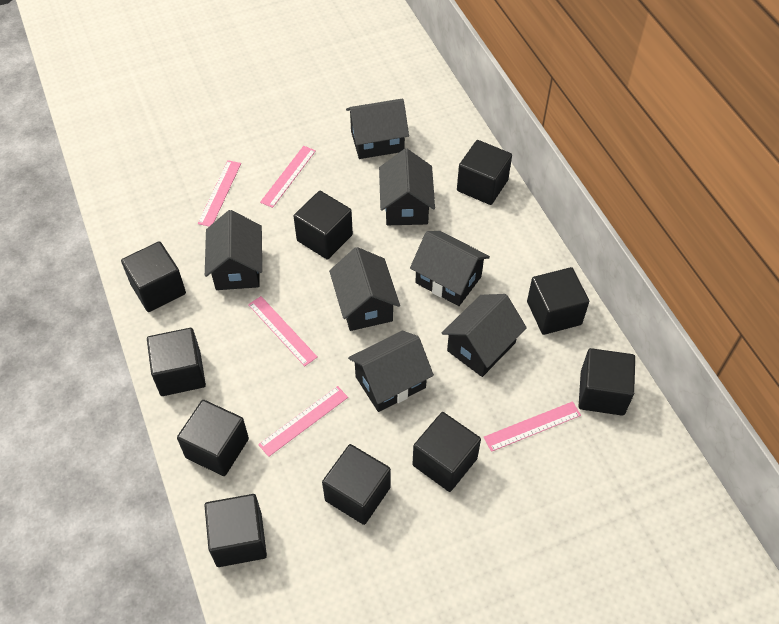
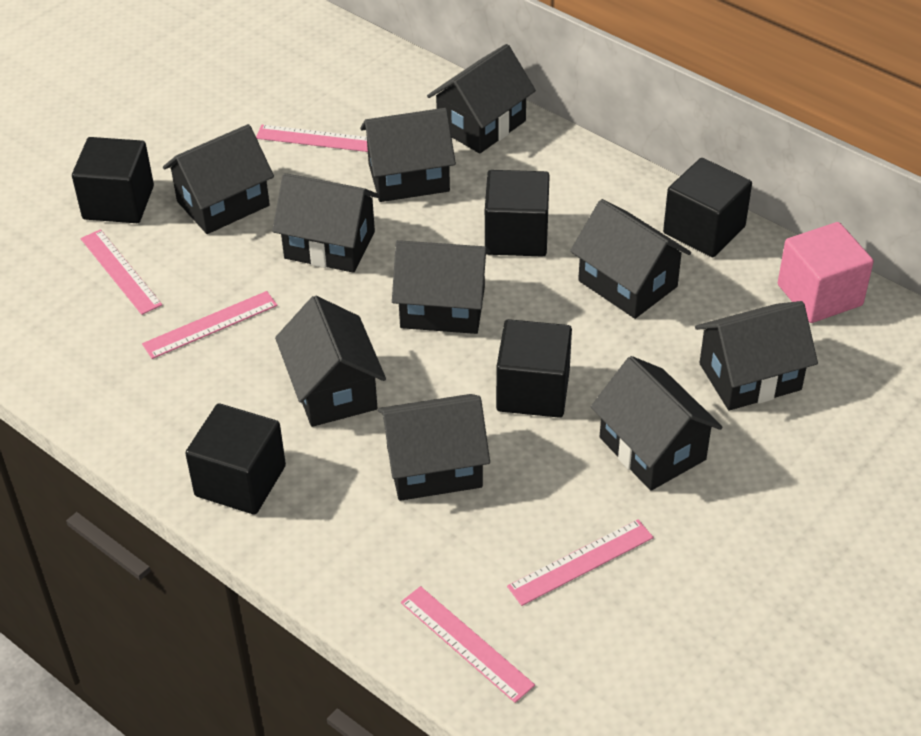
black cube: [121,241,186,312] [147,328,206,396] [177,400,249,476] [204,494,267,567] [293,191,353,259] [322,444,391,525] [412,412,481,492] [457,140,512,205] [527,267,589,335] [579,348,635,416] = 10 -> [72,137,154,223] [185,403,286,515] [485,170,550,257] [496,319,572,418] [663,158,752,257] = 5
black house: [205,210,262,290] [329,247,400,331] [346,98,409,159] [348,331,434,412] [379,149,435,225] [410,231,490,306] [442,294,527,377] = 7 -> [163,124,274,234] [272,173,380,273] [275,296,386,427] [360,108,456,202] [378,394,490,501] [392,240,491,334] [427,44,536,153] [570,199,691,319] [591,356,723,491] [695,301,818,410] = 10
pink cube: none = 0 -> [778,222,874,323] = 1

